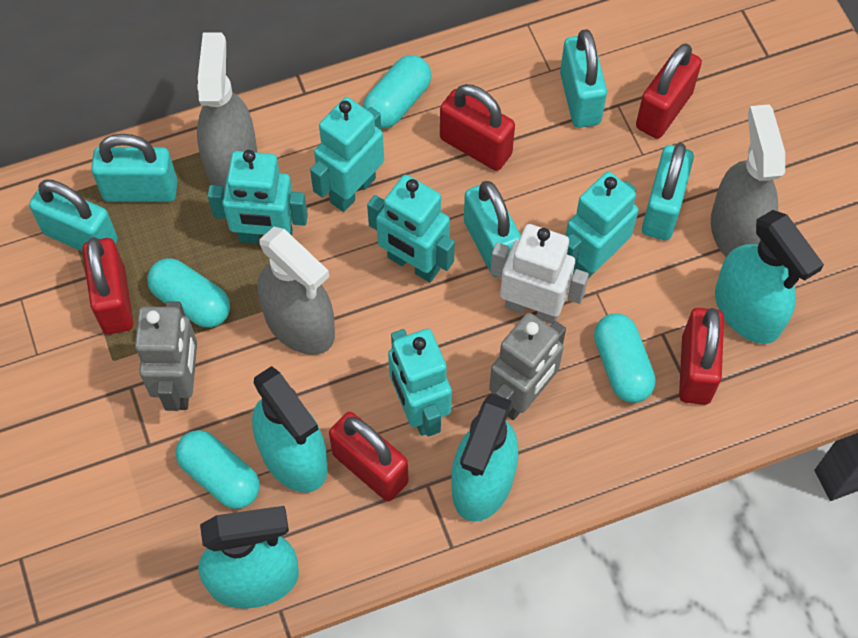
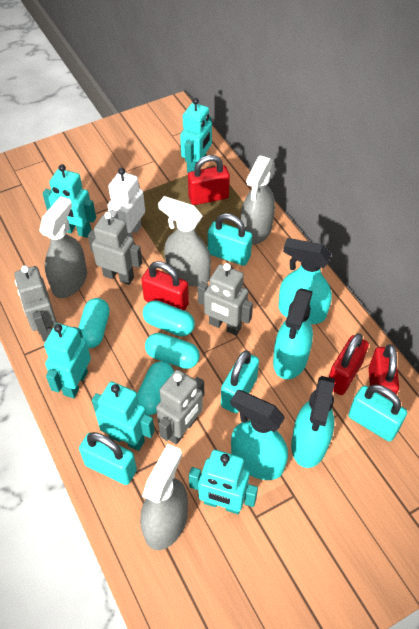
grey robot: [135,301,197,411] [489,313,566,420] = 2 -> [14,265,56,341] [88,212,142,285] [156,370,204,445] [197,263,253,335] = 4
grey spray bottle: [197,32,257,191] [257,227,335,355] [711,104,785,257] = 3 -> [39,196,87,298] [140,444,188,550] [158,196,211,286] [241,155,275,245] = 4
red padlock: [82,237,133,334] [329,412,408,501] [440,84,515,171] [636,43,702,139] [679,308,724,405] = 5 -> [141,261,189,311] [188,155,230,205] [329,333,369,395] [369,344,399,399] = 4
turquoise padlock: [29,179,118,252] [91,134,177,202] [464,181,521,277] [560,29,607,128] [642,143,694,240] = 5 -> [79,432,137,485] [208,213,252,266] [221,350,259,413] [348,385,407,442] = 4

